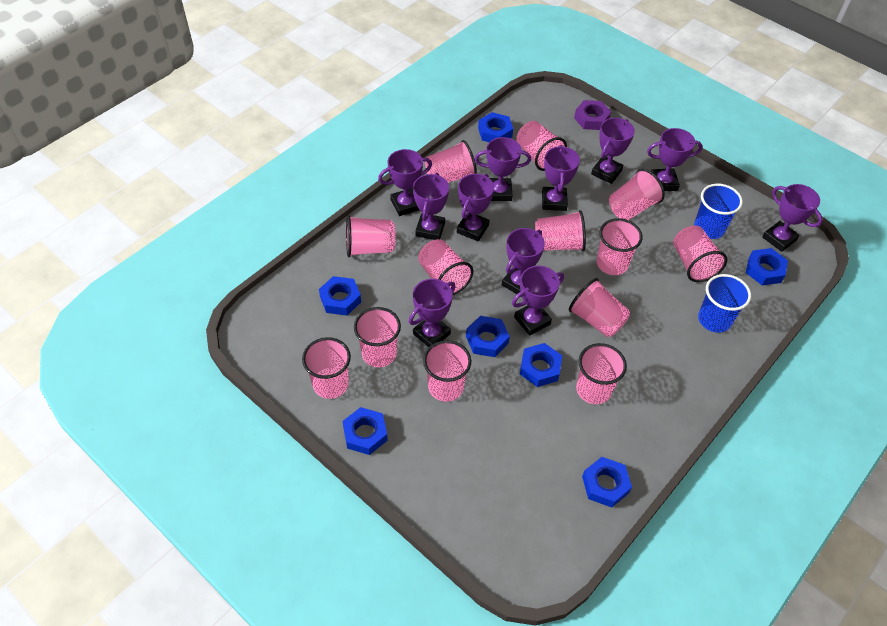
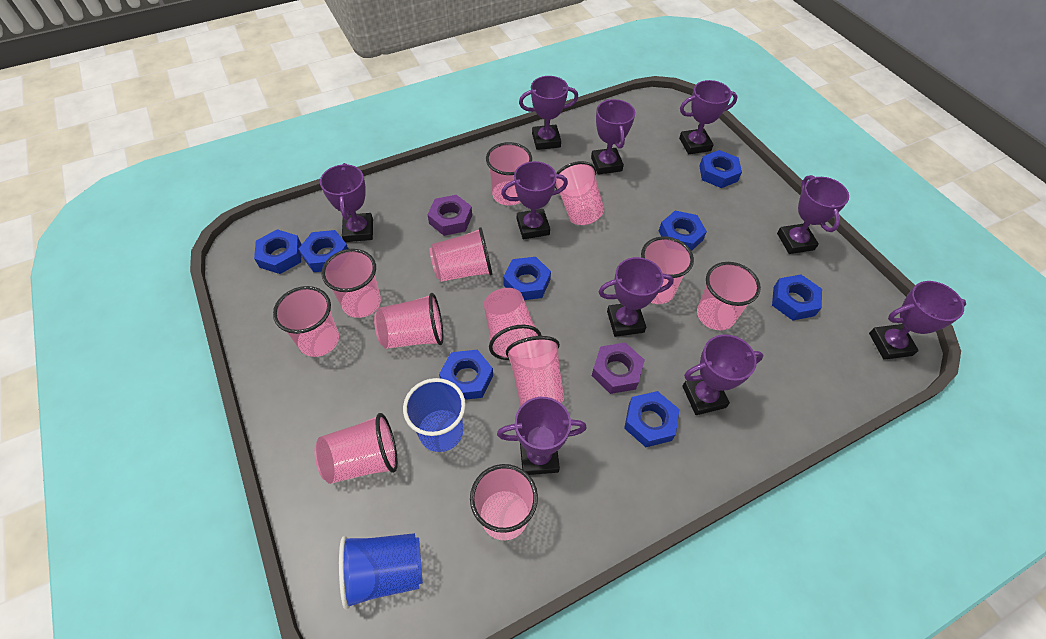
blue nut: [319,276,361,316] [342,407,388,455] [466,316,510,357] [478,112,513,142] [520,343,562,387] [582,457,632,507] [746,248,788,285] = 7 -> [254,229,302,274] [299,230,348,272] [439,350,493,400] [503,257,551,300] [624,391,680,447] [659,211,707,251] [699,150,742,188] [772,274,822,320] = 8
pink cup: [302,337,351,399] [346,215,395,257] [354,307,401,367] [418,239,473,295] [423,340,471,402] [425,140,477,183] [516,121,567,171] [535,210,586,251] [569,278,630,337] [576,343,627,404] [597,218,642,275] [609,169,665,220] [673,225,727,282] = 13 -> [273,286,339,357] [314,413,398,484] [322,249,381,318] [374,293,444,349] [429,227,493,282] [470,464,538,540] [484,288,542,360] [486,142,532,206] [506,336,564,406] [555,161,604,225] [641,237,694,304] [697,262,761,330] = 12
purple nut: [574,100,611,130] = 1 -> [427,195,472,236] [592,342,645,394] = 2
purple trophy: [378,149,432,216] [409,279,455,347] [413,173,449,240] [457,174,494,241] [475,137,531,201] [502,228,545,297] [512,266,564,336] [542,145,580,211] [591,118,635,184] [647,128,703,191] [763,184,822,252] = 11 -> [320,163,373,242] [497,397,587,475] [501,161,568,239] [519,76,578,150] [591,99,635,175] [598,257,674,337] [679,80,738,154] [682,334,763,415] [777,175,849,254] [869,281,966,360] = 10

